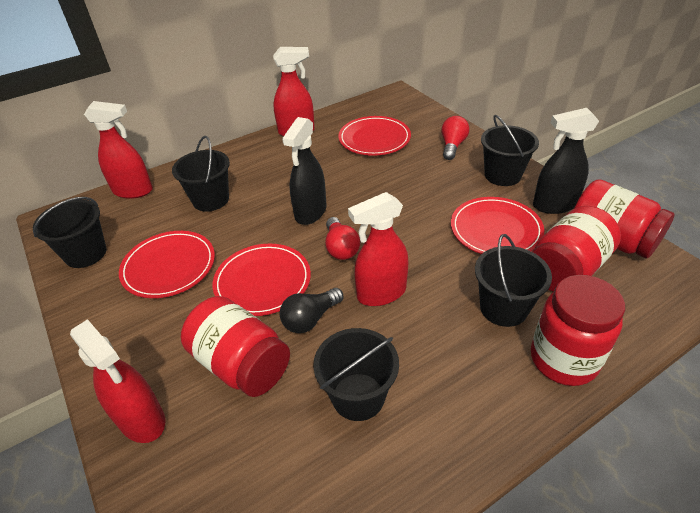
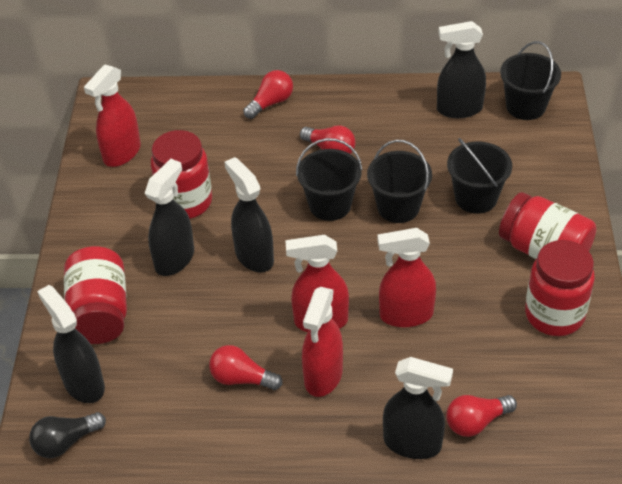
black bucket: [33,197,107,268] [172,136,230,212] [313,328,399,421] [475,234,552,327] [481,115,539,186] = 5 -> [296,138,362,221] [367,140,432,223] [447,138,512,214] [500,41,561,120] = 4
black spray bottle: [282,117,326,225] [533,108,599,214] = 2 -> [37,285,105,403] [145,159,194,276] [224,157,274,273] [383,357,453,459] [437,21,486,118] = 5
red light bulb: [325,217,360,260] [441,116,469,160] = 2 -> [209,345,283,390] [243,70,293,119] [300,125,355,154] [446,395,517,437] = 4
red plate: [119,231,215,298] [213,244,311,316] [338,116,411,156] [451,197,544,254] = 4 -> none = 0

